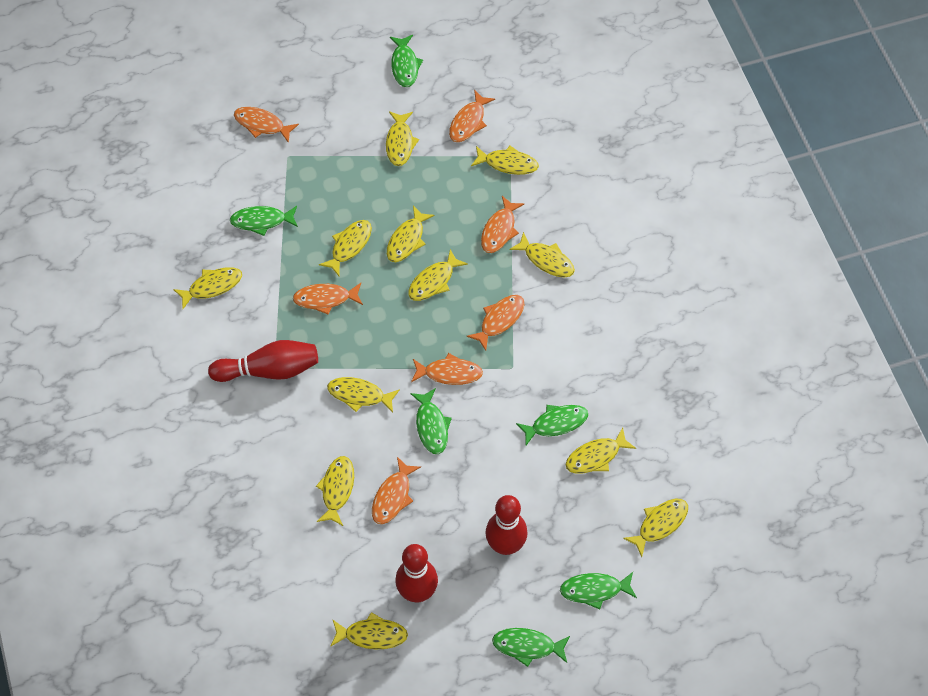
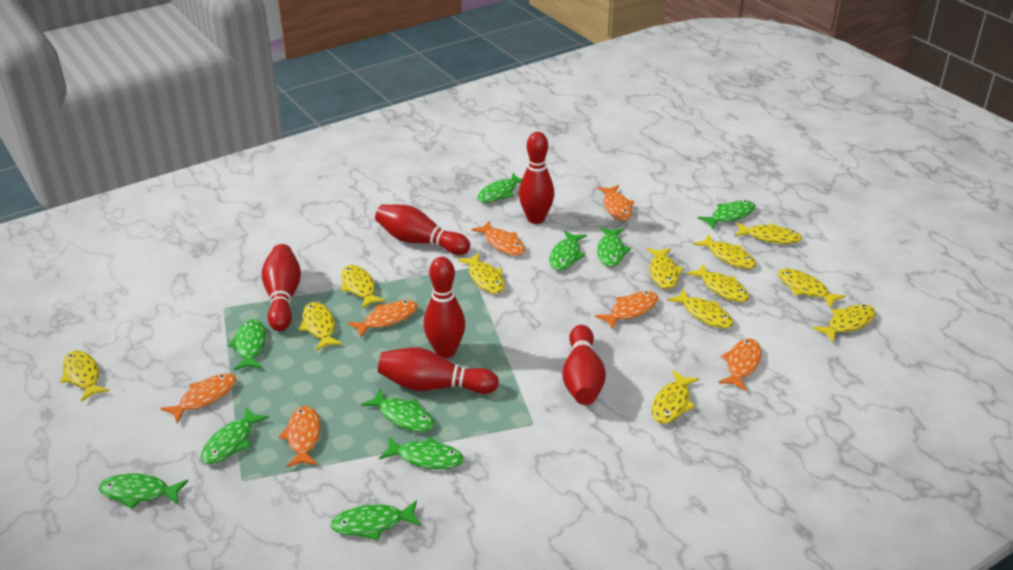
green fish: [230,206,298,236] [390,35,423,87] [410,388,452,454] [492,628,570,667] [516,405,588,445] [560,572,637,609] = 6 -> [99,474,188,509] [201,407,269,464] [228,319,266,370] [330,500,421,541] [361,389,434,432] [379,437,464,469] [477,173,522,203] [549,231,587,270] [597,227,631,267] [697,200,755,229] = 10
red bowling pin: [208,340,318,382] [395,544,438,603] [485,495,527,555] = 3 -> [262,244,301,331] [375,205,470,255] [378,347,499,394] [424,257,465,358] [519,132,555,224] [562,325,606,405] = 6

